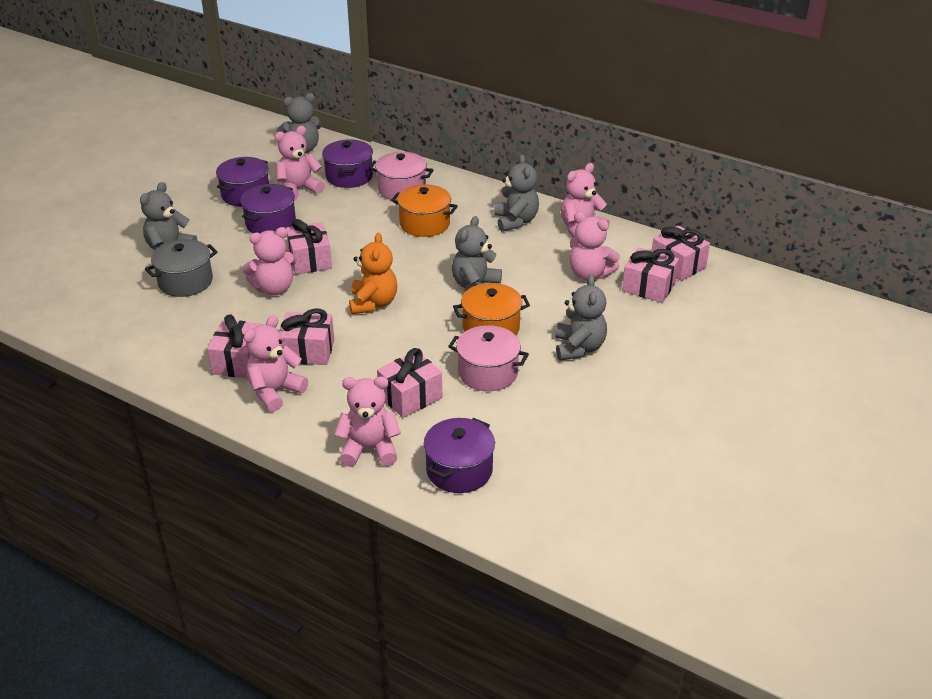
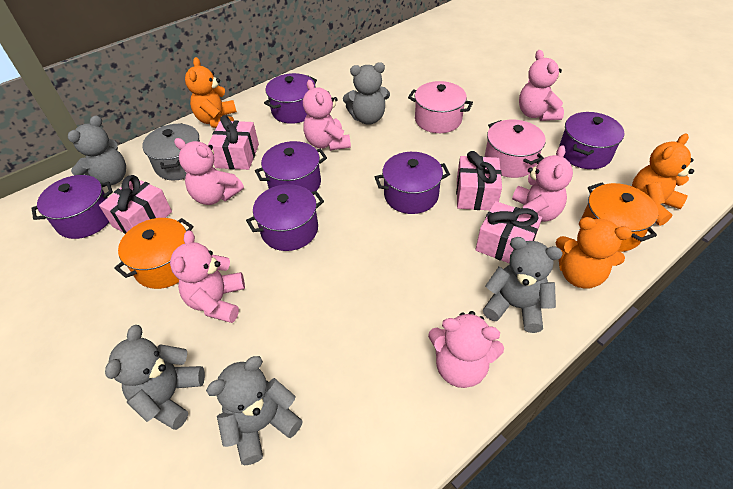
orange teddy bear: [349,232,397,314] = 1 -> [185,57,237,128] [556,217,632,289] [632,134,694,226] = 3
pink gift: [207,315,261,378] [279,309,334,365] [286,219,332,274] [377,348,442,418] [622,247,679,303] [652,225,710,281] = 6 -> [99,175,172,234] [208,115,259,170] [456,151,502,210] [475,201,542,264] = 4
purple pot: [216,157,269,207] [240,184,296,234] [322,139,373,188] [424,418,495,493] = 4 -> [32,175,113,239] [246,184,324,251] [255,141,327,192] [264,73,317,124] [375,152,450,214] [559,112,624,169] = 6

